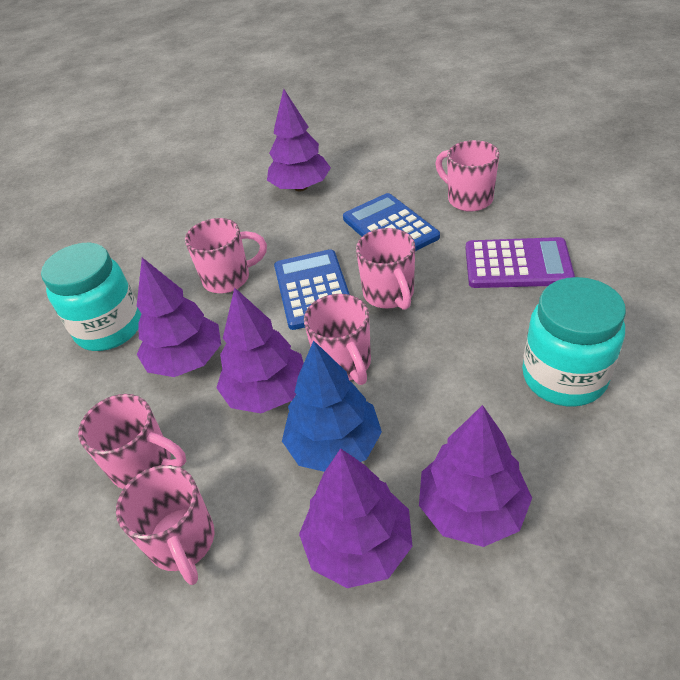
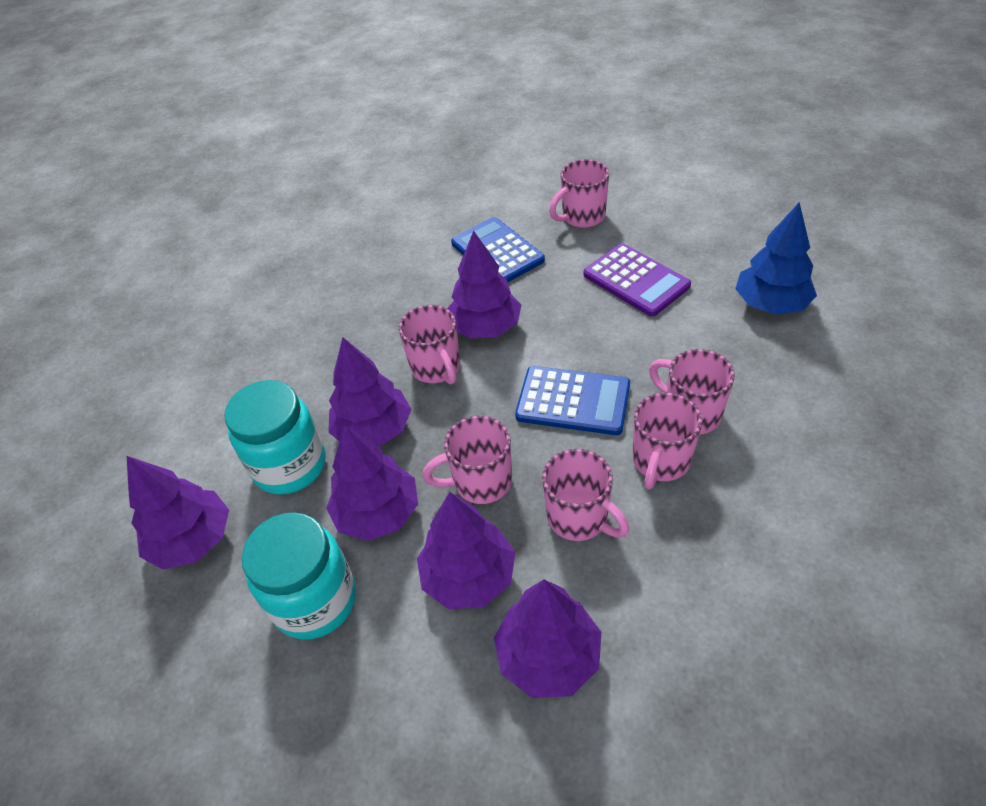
purple tree: [137,258,221,377] [216,287,304,413] [267,89,331,191] [299,448,413,588] [419,405,532,547] = 5 -> [127,456,229,570] [326,425,418,541] [328,337,411,447] [417,492,515,609] [447,230,521,339] [494,579,601,698] = 6

